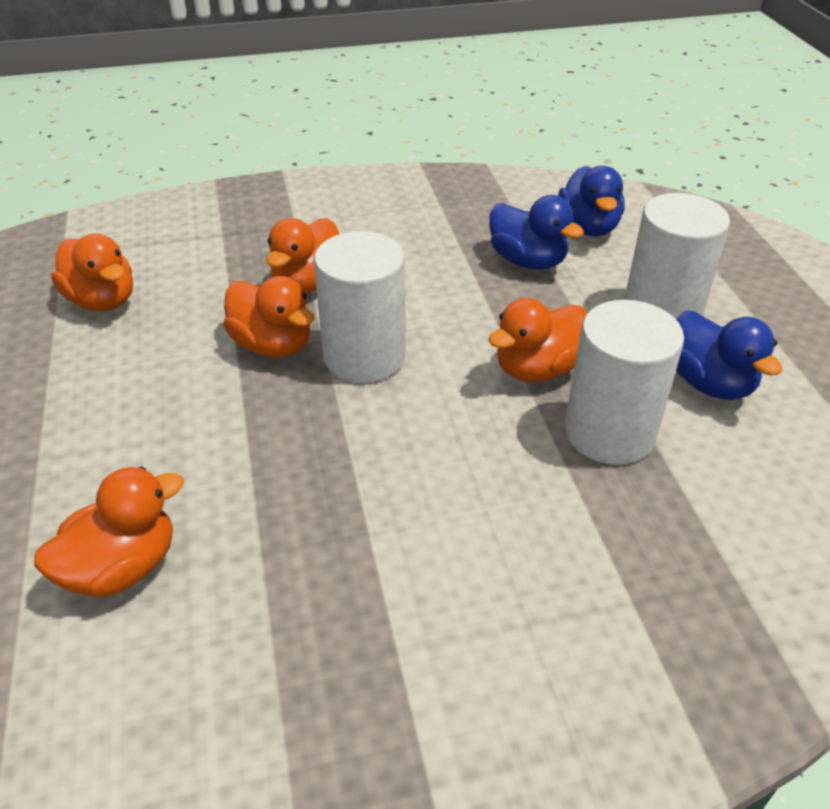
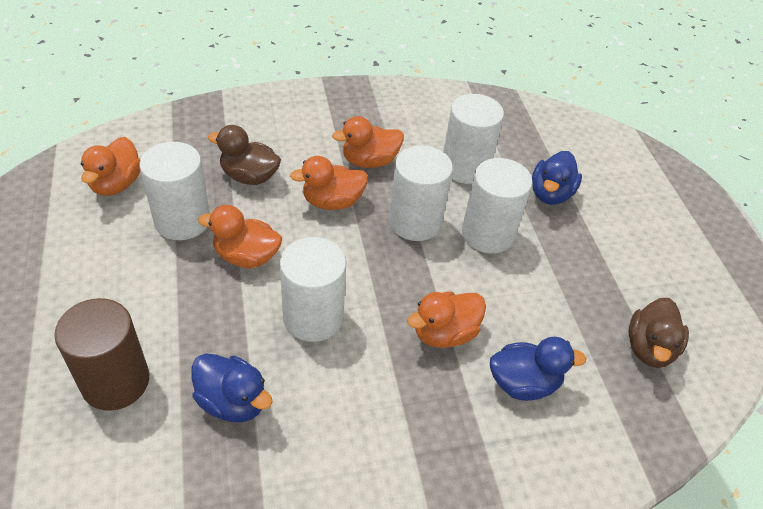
brown cylinder: none = 0 -> [54,298,149,411] = 1
brown duck: none = 0 -> [208,125,281,185] [628,298,689,368] = 2
white cylinder: [314,231,405,383] [565,300,684,465] [624,193,730,319] = 3 -> [140,142,210,240] [280,237,346,342] [389,145,453,241] [443,94,504,184] [462,158,532,254] = 5

